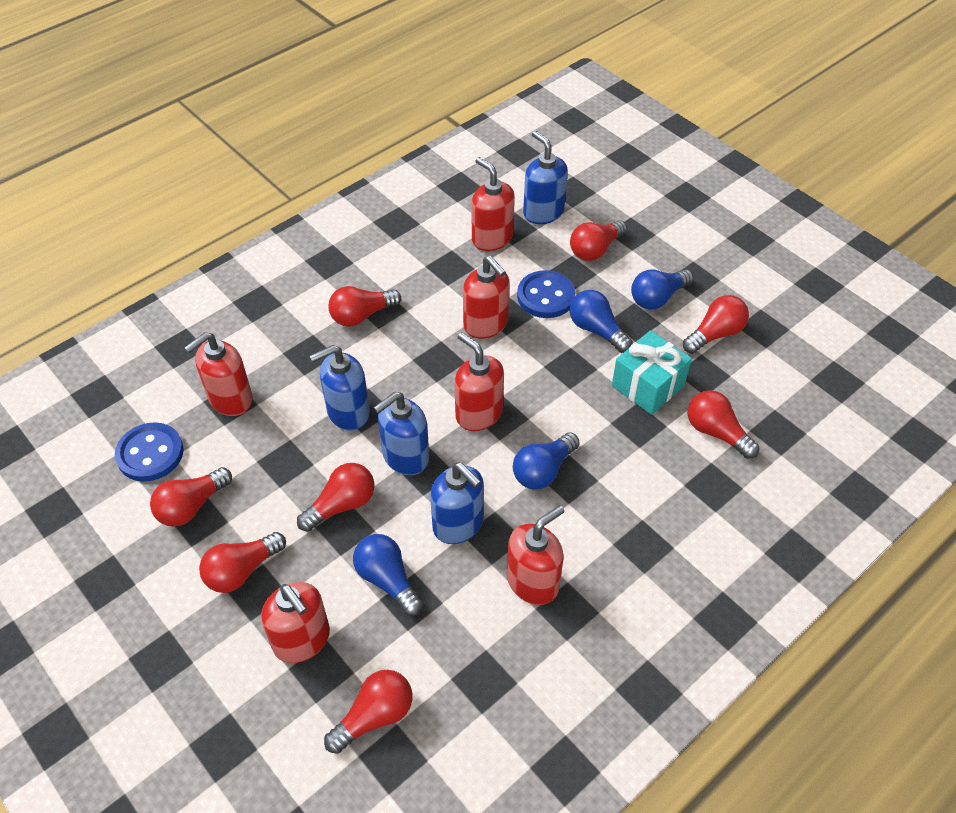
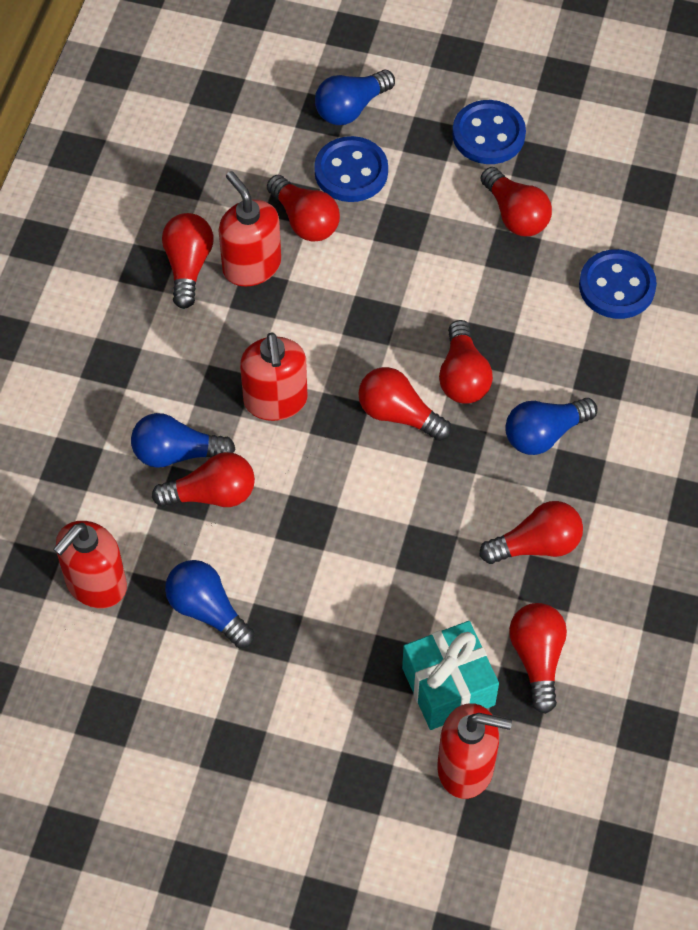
blue button: [115,422,184,482] [517,270,576,318] = 2 -> [314,136,388,202] [452,100,526,164] [579,249,657,319] = 3
blue soap dispenser: [310,345,370,431] [374,392,429,475] [430,463,484,544] [523,131,568,224] = 4 -> none = 0
red soap dispenser: [184,332,253,416] [261,582,330,663] [454,332,504,431] [463,256,510,339] [471,157,515,251] [507,505,564,605] = 6 -> [53,521,127,608] [219,171,281,287] [240,333,307,421] [437,703,512,799] = 4

